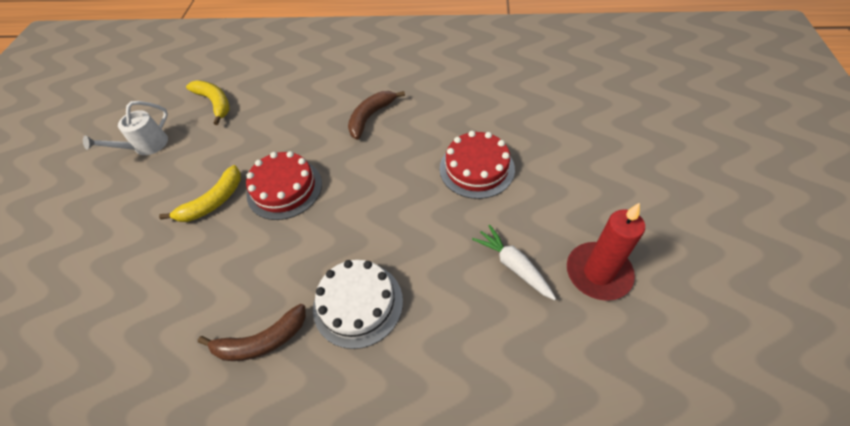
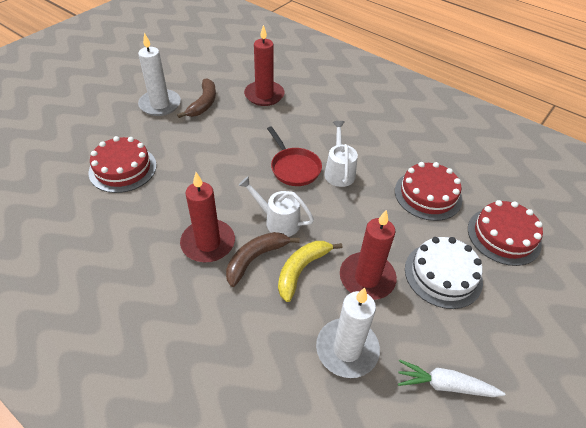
red cake: [246,151,322,220] [440,131,515,199] = 2 -> [89,136,157,193] [395,162,462,221] [468,200,543,266] = 3
red candle: [567,203,645,301] = 1 -> [180,172,235,262] [244,25,284,106] [340,209,397,300] = 3
red pan: none = 0 -> [267,126,322,186] = 1
white candle: none = 0 -> [138,33,181,116] [316,288,380,378] = 2
white watering can: [83,101,168,155] = 1 -> [238,176,314,237] [325,121,358,187] = 2
yellow banana: [159,165,241,222] [186,81,230,125] = 2 -> [278,241,342,302] = 1

